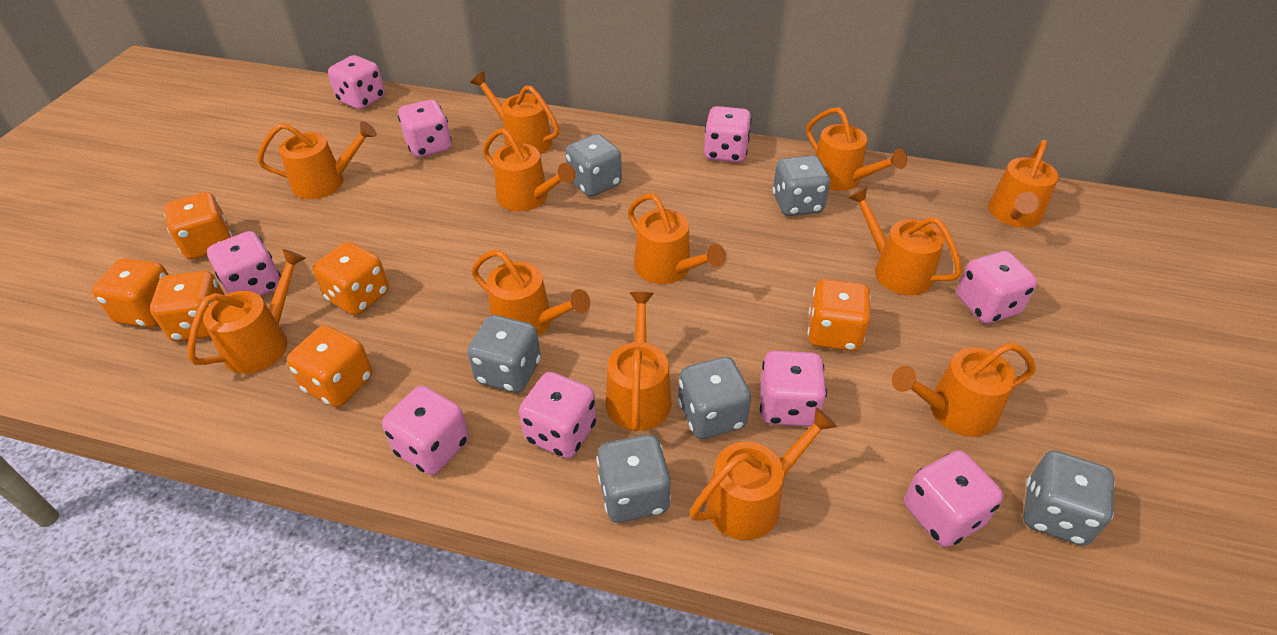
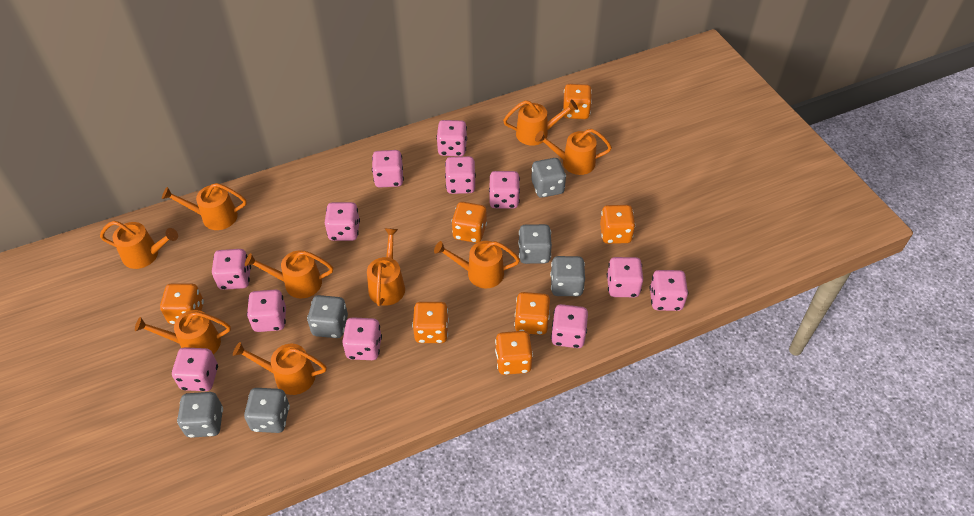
orange dice: [92,258,169,328] [150,271,225,342] [164,192,233,260] [287,325,372,407] [313,242,389,315] [807,279,871,351] = 6 -> [160,283,204,324] [412,302,449,343] [451,202,487,243] [495,331,533,375] [514,292,550,335] [562,84,592,119] [600,205,636,244] = 7
orange watering can: [188,249,306,374] [257,121,377,199] [470,72,559,154] [471,250,590,336] [483,128,576,212] [606,292,671,431] [628,194,726,284] [690,407,837,540] [806,107,907,191] [848,187,962,295] [892,343,1036,437] [988,140,1059,227] = 12 -> [100,221,178,269] [135,310,231,354] [162,183,246,230] [233,342,327,395] [245,250,333,299] [367,228,405,306] [434,241,520,288] [503,99,578,146] [535,129,612,175] = 9
pink dice: [207,231,281,296] [328,55,385,110] [382,386,469,475] [398,100,452,158] [519,372,597,458] [704,106,752,163] [760,351,827,427] [904,450,1004,547] [957,251,1037,324] = 9 -> [172,347,218,391] [212,249,251,290] [247,289,286,332] [325,202,360,241] [342,317,382,360] [372,150,404,188] [436,120,467,156] [445,156,476,194] [489,171,520,209] [551,304,588,348] [607,257,643,297] [649,270,688,311] = 12

